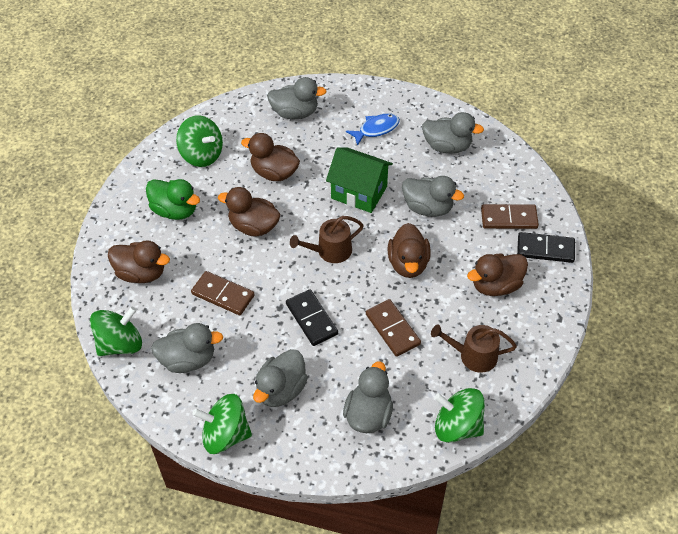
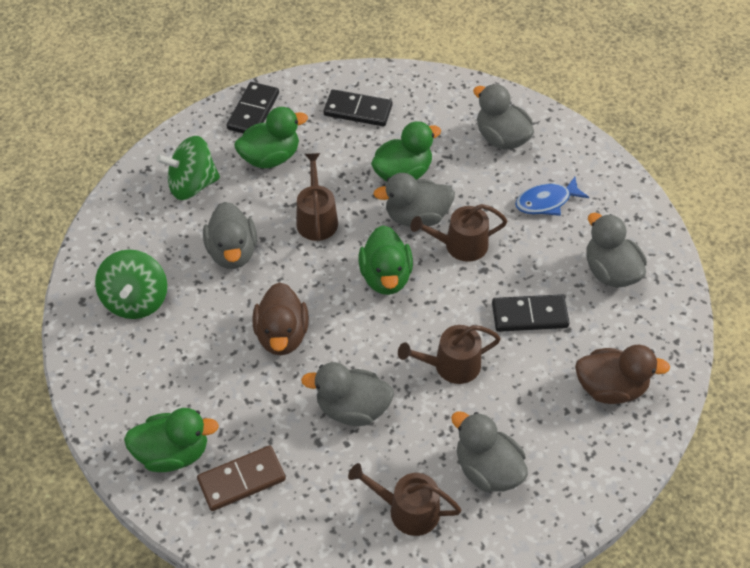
black domino: [286,289,338,346] [517,232,575,263] = 2 -> [227,82,279,134] [323,89,392,126] [492,294,570,332] = 3
brown domino: [191,271,255,315] [366,299,421,357] [481,204,539,229] = 3 -> [197,446,286,511] = 1
brown duck: [108,240,170,283] [218,187,280,236] [241,133,300,181] [388,223,431,278] [467,253,528,296] = 5 -> [252,282,309,355] [575,345,670,404] = 2
brown watering can: [290,216,364,263] [431,325,517,373] = 2 -> [296,153,338,241] [348,463,461,536] [398,325,501,384] [410,204,507,262] = 4
green duck: [146,179,200,220] = 1 -> [124,408,219,472] [234,107,308,168] [359,225,413,295] [371,121,441,182] = 4
green house: [326,148,393,213] = 1 -> none = 0
green spinning top: [90,306,142,356] [176,116,223,167] [193,394,252,454] [434,388,485,443] = 4 -> [95,250,167,319] [156,136,220,200] = 2

